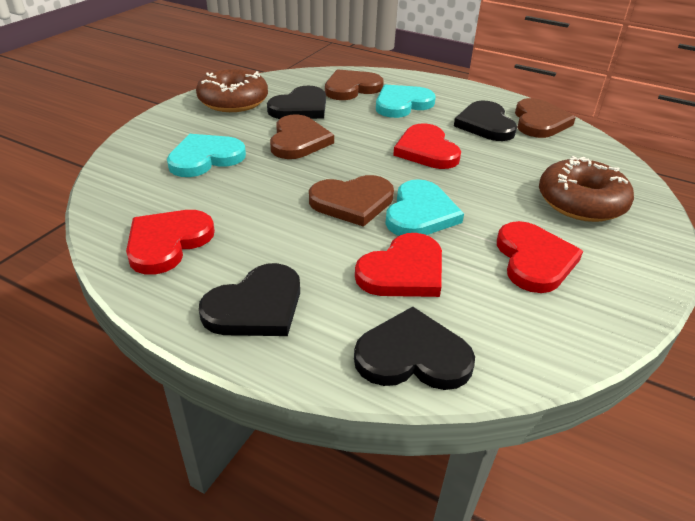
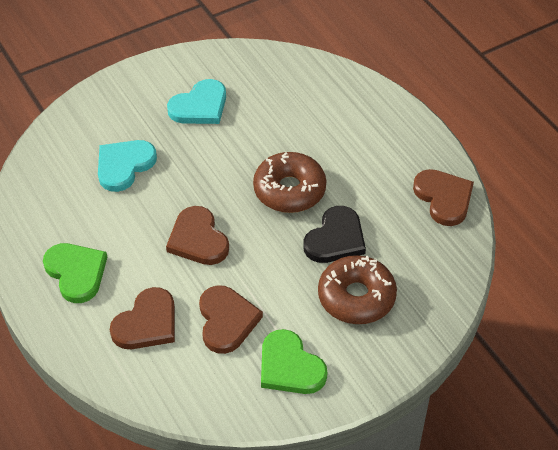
black heart: [199,263,300,336] [267,86,326,119] [354,307,475,390] [454,101,517,141] = 4 -> [303,206,366,263] = 1
green heart: none = 0 -> [43,243,107,303] [261,329,327,394] = 2
red heart: [126,210,215,275] [355,233,442,297] [393,123,461,169] [497,221,583,293] = 4 -> none = 0
turquoise heart: [167,134,246,177] [376,84,436,118] [385,179,464,236] = 3 -> [98,140,157,192] [167,79,226,124] = 2

